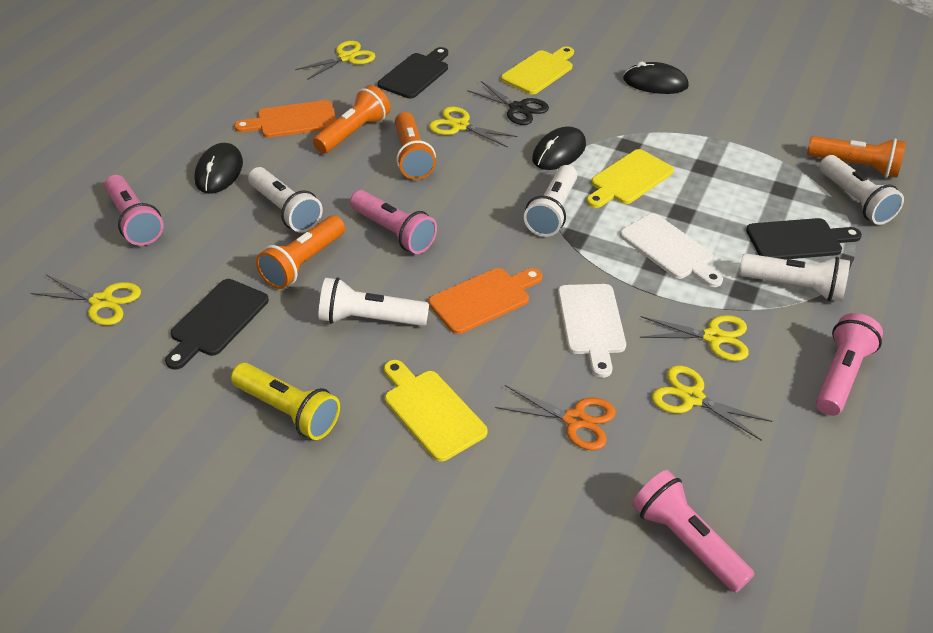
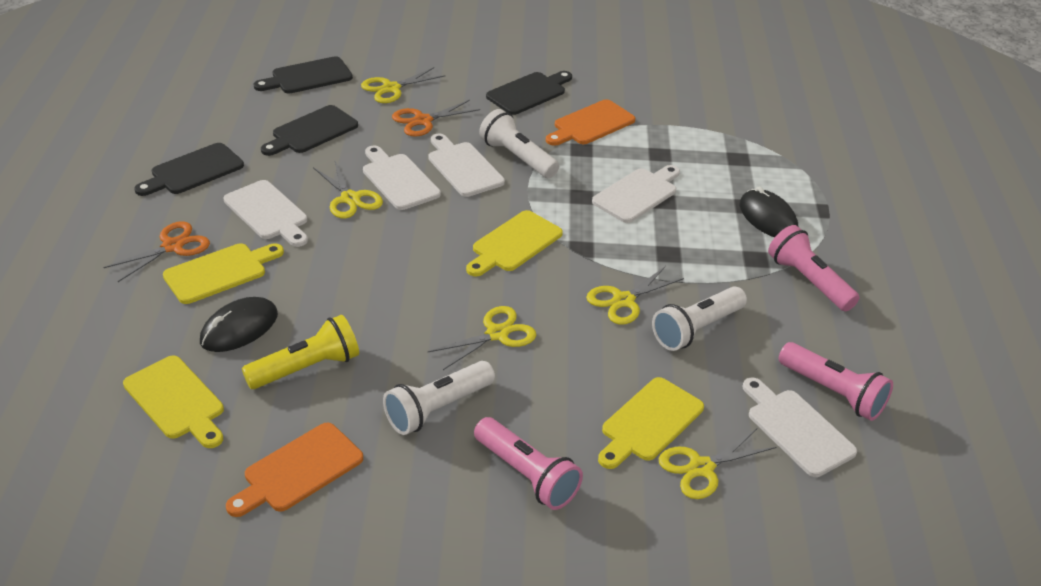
black cutting board: [165,279,269,370] [378,47,448,99] [746,218,862,259] = 3 -> [134,143,244,196] [254,56,353,94] [261,105,358,156] [486,71,572,115] = 4
black mouse: [194,143,243,194] [532,126,586,170] [623,61,689,94] = 3 -> [200,297,278,352] [740,186,798,237] = 2
black scissors: [467,81,549,125] = 1 -> none = 0
orange flashlight: [256,215,345,289] [313,85,390,154] [395,112,436,180] [807,136,906,178] = 4 -> none = 0
orange scissors: [495,385,616,450] = 1 -> [103,221,210,282] [392,100,480,137] = 2
pink flashlight: [104,175,164,246] [350,190,437,254] [632,470,754,593] [816,313,883,416] = 4 -> [474,417,583,510] [768,225,860,311] [779,342,893,421] = 3
white cutting board: [558,284,626,378] [620,213,723,287] = 2 -> [223,180,308,247] [363,146,441,210] [428,134,505,197] [592,165,680,223] [742,378,857,477] = 5
white flashlight: [248,167,323,233] [319,278,429,326] [524,165,577,237] [739,253,850,301] [819,155,904,225] = 5 -> [383,361,495,435] [479,109,559,178] [652,286,747,351] = 3
yellow cutting board: [384,360,488,462] [501,46,574,94] [587,149,674,208] = 3 -> [123,355,224,448] [163,243,284,304] [466,210,563,277] [598,377,704,469] = 4

